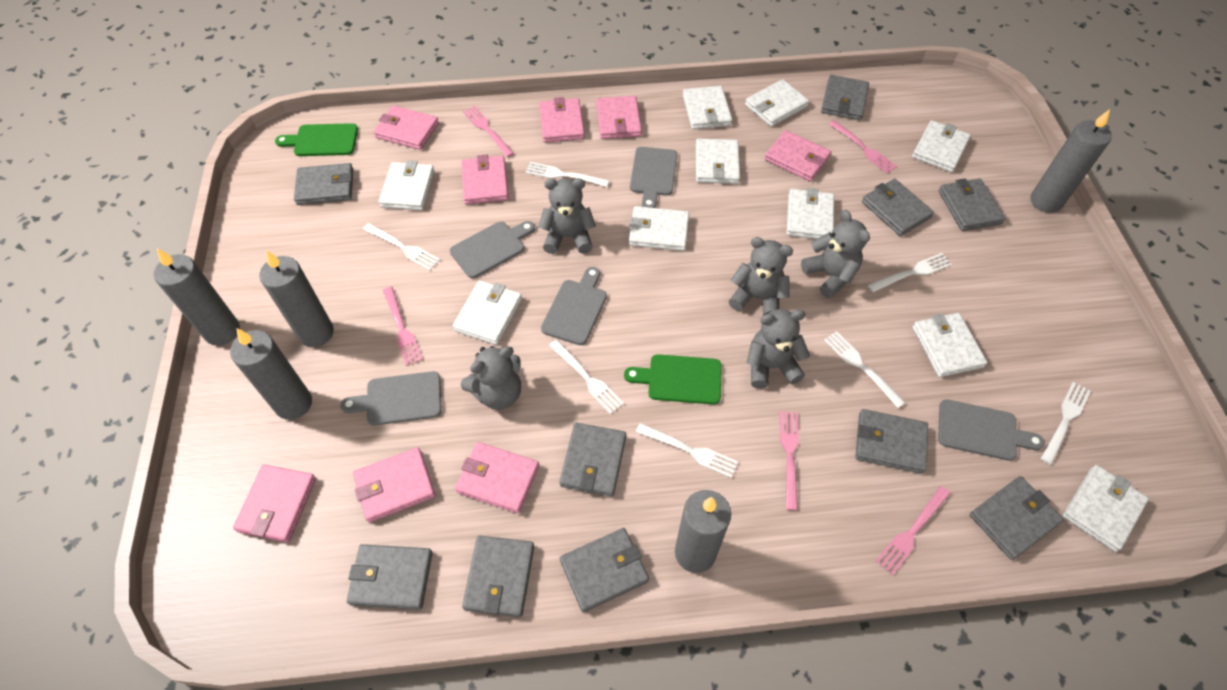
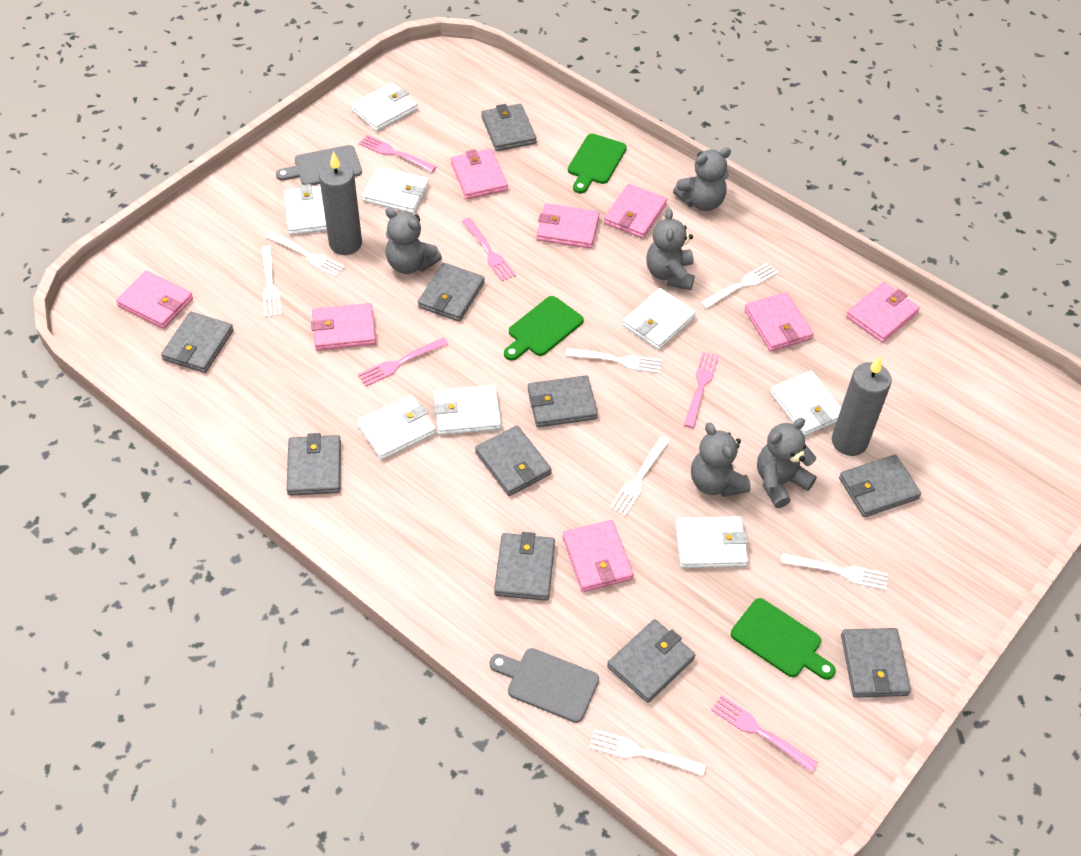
green cutting board: [275,123,358,156] [624,354,722,405] = 2 -> [504,296,584,361] [568,134,627,194] [731,598,836,680] = 3
grey candle: [153,249,240,346] [230,328,312,420] [259,250,334,347] [675,490,731,573] [1030,109,1112,213] = 5 -> [319,151,362,255] [832,356,892,456] = 2
grey cutting board: [340,371,442,426] [450,221,535,278] [541,267,607,345] [630,147,677,208] [938,399,1045,461] = 5 -> [276,145,362,186] [490,648,599,723] = 2
white wallet: [379,161,435,210] [453,280,522,345] [629,206,689,251] [683,86,733,129] [696,139,740,184] [745,79,809,127] [786,188,834,239] [912,120,971,172] [912,313,988,377] [1063,465,1149,552] = 10 -> [284,184,327,235] [351,83,418,132] [357,395,436,460] [362,166,429,213] [434,385,501,435] [623,288,696,350] [675,516,748,568] [770,371,841,436] = 8

